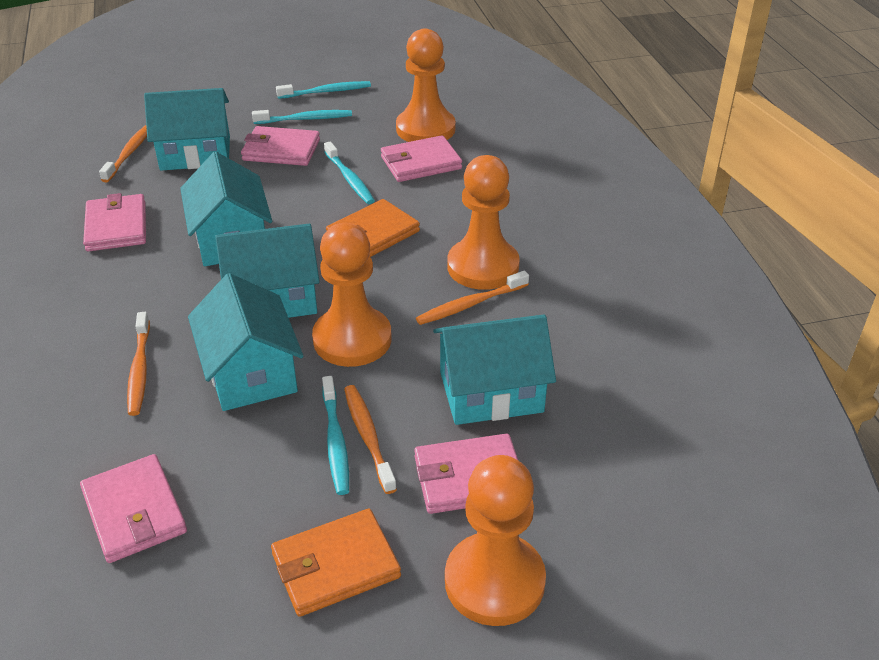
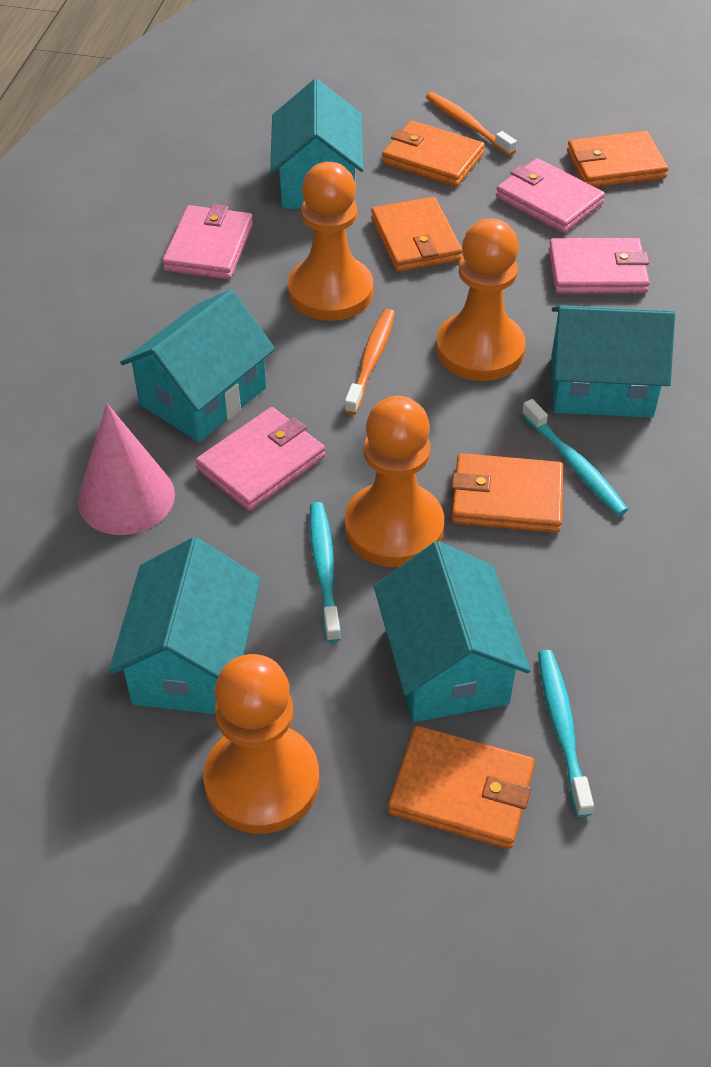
orange toothbrush: [99,125,147,182] [127,312,150,416] [344,385,397,494] [416,271,529,325] = 4 -> [344,309,395,415] [426,92,517,156] = 2
orange wallet: [271,509,401,617] [326,199,420,257] = 2 -> [371,197,462,272] [382,121,485,187] [388,726,535,849] [451,453,563,533] [567,131,668,187] = 5
pink cone: none = 0 -> [78,403,175,535] = 1
pink wallet: [80,454,187,563] [83,193,146,252] [241,126,320,166] [381,135,462,182] [414,434,518,514] = 5 -> [162,204,253,279] [196,407,325,511] [496,158,605,233] [549,238,650,294] = 4
turquoise toothbrush: [252,110,352,124] [276,81,371,99] [322,376,349,495] [324,141,375,204] = 4 -> [309,502,341,643] [522,399,628,516] [538,650,594,817] = 3

